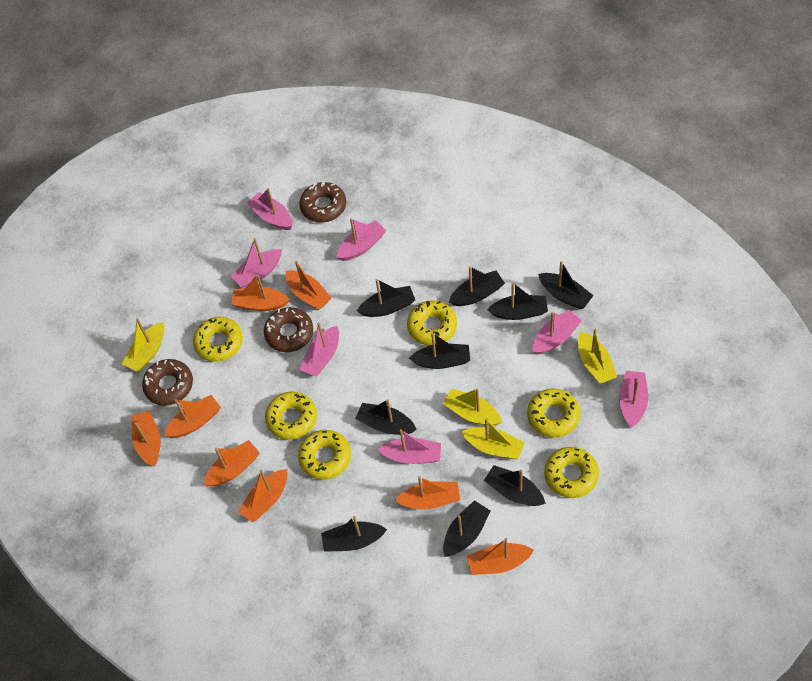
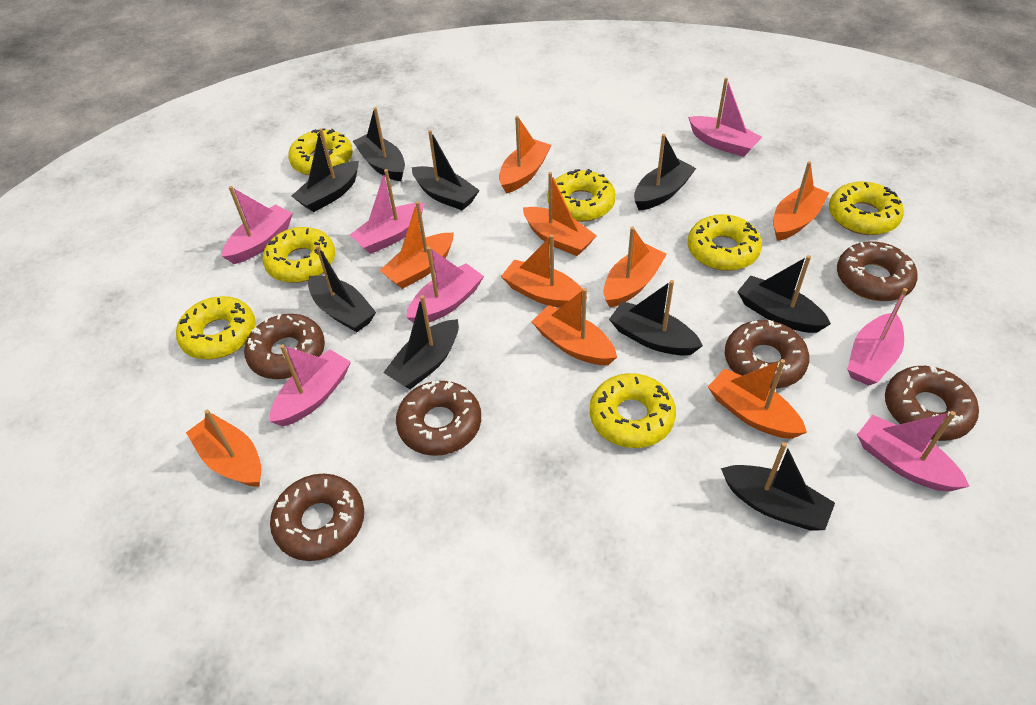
brown donut: [142,359,193,406] [264,307,313,352] [299,182,346,223] = 3 -> [244,314,325,379] [270,474,364,561] [396,381,481,456] [725,320,809,389] [837,242,918,301] [885,366,979,441] = 6
orange boat: [131,411,161,466] [164,395,221,438] [203,440,260,486] [231,274,290,311] [238,469,288,523] [286,260,332,310] [395,476,460,509] [467,538,534,575] = 8 -> [186,410,261,487] [379,201,454,289] [499,116,551,194] [501,234,587,308] [523,172,597,256] [531,288,617,365] [604,227,667,307] [708,359,807,439] [773,161,829,241] = 9
yellow boat: [122,318,164,371] [443,389,502,426] [461,418,525,459] [578,329,617,384] = 4 -> none = 0
yellow donut: [193,317,243,362] [265,392,317,440] [298,430,351,480] [407,300,457,346] [527,388,580,438] [544,447,599,498] = 6 -> [176,296,256,360] [262,227,335,283] [288,129,353,175] [547,169,616,222] [590,373,676,448] [688,214,762,271] [829,181,904,235] = 7

